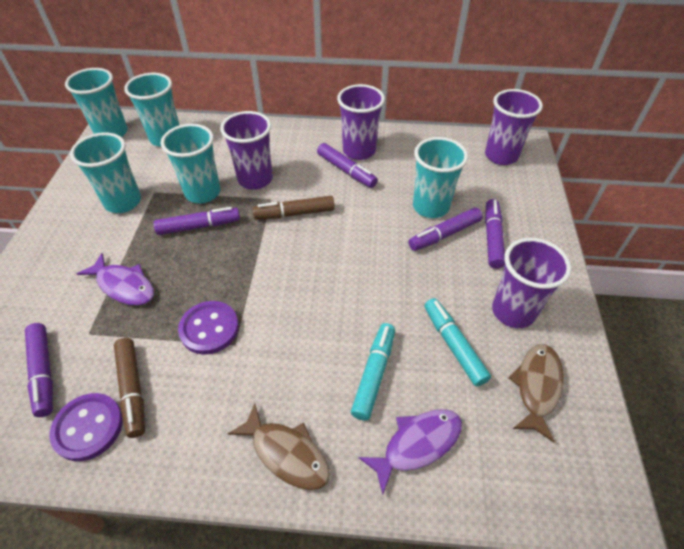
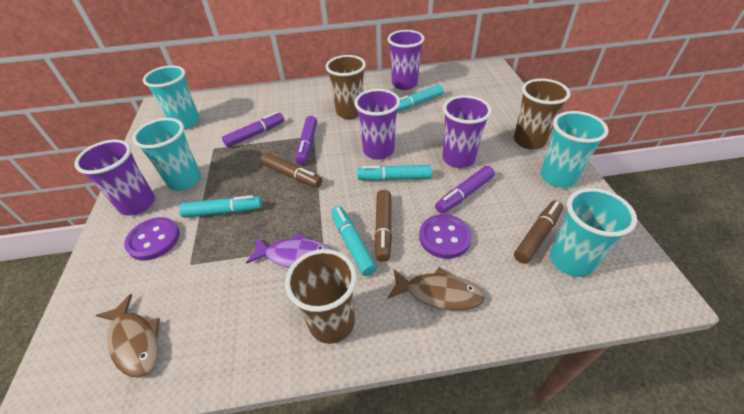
brown cup: none = 0 -> [285,249,357,344] [326,55,366,119] [514,78,570,150] = 3
brown marker: [114,338,145,438] [253,196,335,220] = 2 -> [260,153,322,188] [375,190,392,262] [514,200,563,264] = 3
purple fish: [77,253,154,305] [359,409,462,495] = 2 -> [246,233,332,268] = 1
purple marker: [25,323,53,417] [154,207,240,235] [317,143,378,188] [408,207,483,251] [485,199,505,269] = 5 -> [222,112,284,148] [295,116,317,165] [435,166,495,214] = 3
turquoise cup: [65,68,128,137] [70,132,141,213] [124,73,179,147] [161,124,220,204] [413,137,468,218] = 5 -> [132,118,201,191] [143,65,200,129] [541,111,609,188] [550,188,637,277] = 4
turquoise marker: [351,323,395,421] [424,298,491,387] = 2 -> [179,195,262,217] [331,206,377,276] [357,165,432,181] [397,85,444,112] = 4

